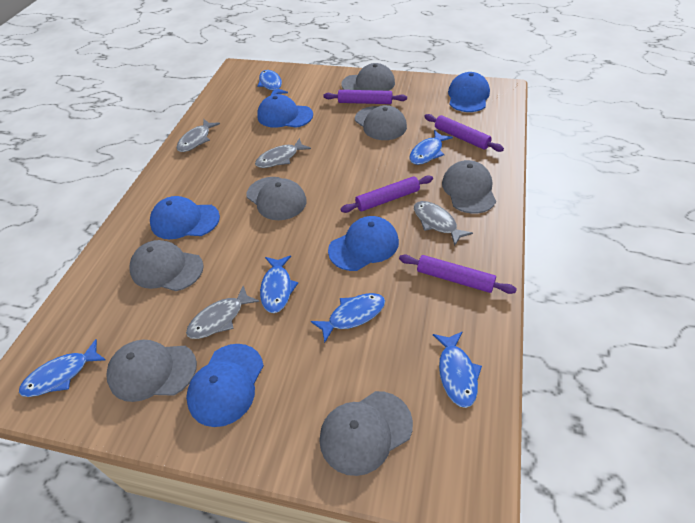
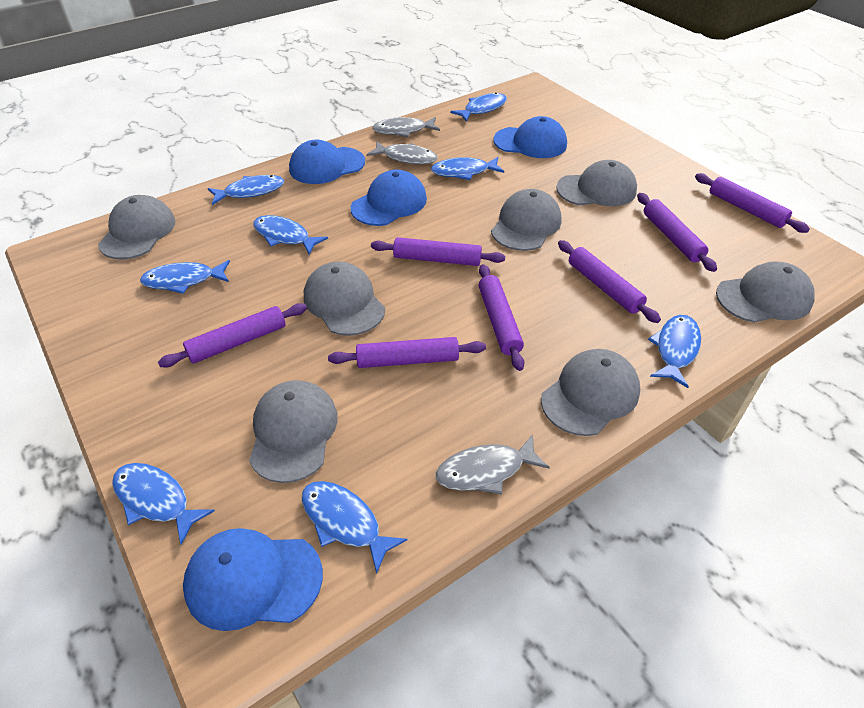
blue cap: [150,196,220,239] [186,344,264,427] [257,94,313,128] [328,216,399,271] [448,72,490,112] = 5 -> [183,528,323,631] [289,140,365,184] [351,170,427,226] [494,116,567,158] = 4
blue fish: [19,339,106,397] [257,70,288,96] [260,255,298,313] [311,293,385,343] [409,130,453,165] [433,331,482,408] = 6 -> [112,463,215,545] [140,260,230,294] [208,175,284,205] [253,215,328,255] [302,481,408,574] [431,157,504,180] [450,92,507,122] [648,315,701,388] = 8
grey fish: [176,119,220,152] [186,286,260,339] [255,138,311,168] [414,201,473,246] = 4 -> [367,141,438,164] [372,117,440,137] [436,434,550,494] = 3
purple rolling pin: [324,90,407,104] [340,175,433,213] [399,255,517,294] [424,114,504,152] = 4 -> [158,303,307,367] [328,337,486,368] [371,237,505,266] [479,264,524,371] [558,240,661,323] [637,193,717,272] [695,173,810,233] = 7

